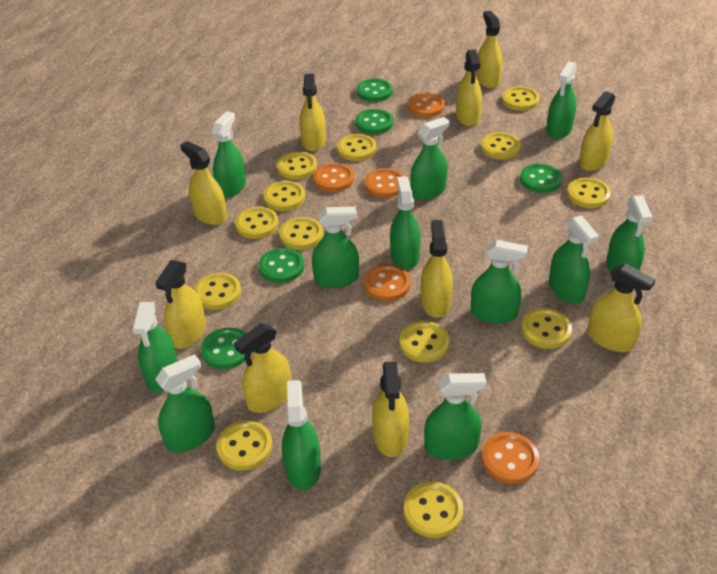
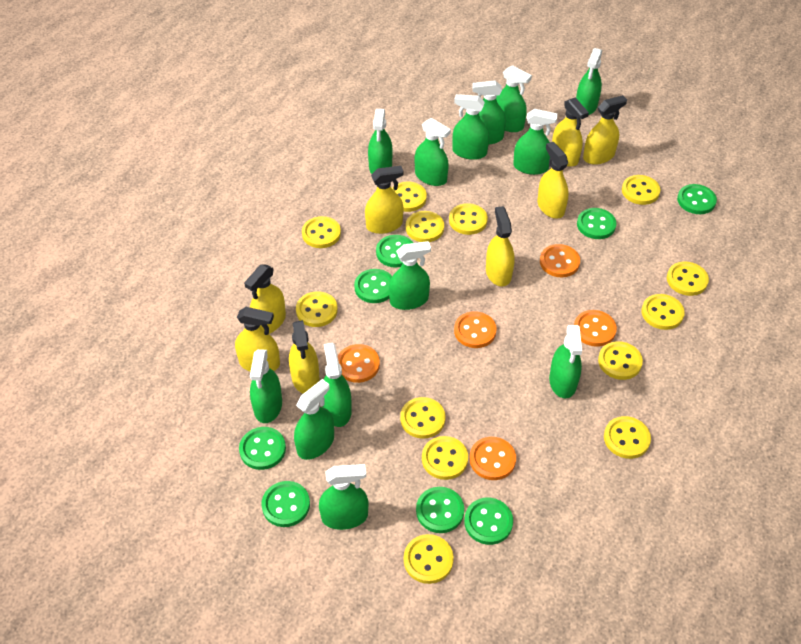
green button: [201,327,246,369] [259,248,304,283] [356,109,393,134] [357,78,393,102] [520,163,562,193] = 5 -> [239,427,286,470] [261,481,310,527] [354,269,392,303] [376,235,413,268] [416,487,464,533] [464,498,513,545] [577,208,616,239] [677,184,717,214] = 8
green spray bottle: [132,302,178,393] [155,354,215,452] [212,111,246,198] [282,380,321,490] [312,206,359,288] [390,176,421,270] [410,117,449,200] [424,373,487,460] [471,240,528,324] [546,61,577,139] [549,215,599,304] [606,195,652,273] = 12 -> [250,349,282,423] [294,379,334,460] [319,464,368,530] [322,343,352,427] [368,109,392,174] [389,241,431,310] [415,118,451,186] [452,94,489,160] [472,80,506,144] [496,65,532,132] [513,109,558,175] [549,325,582,399] [576,48,602,115] = 13
yellow spray bottle: [155,260,206,349] [180,141,227,225] [234,323,291,413] [300,74,326,151] [372,361,409,457] [421,220,453,318] [456,49,482,126] [476,11,503,88] [579,91,615,171] [588,263,655,352] = 10 -> [235,307,280,371] [244,264,286,334] [289,320,320,394] [365,166,403,234] [486,206,515,286] [537,142,569,219] [552,97,589,167] [583,95,627,165] = 8

